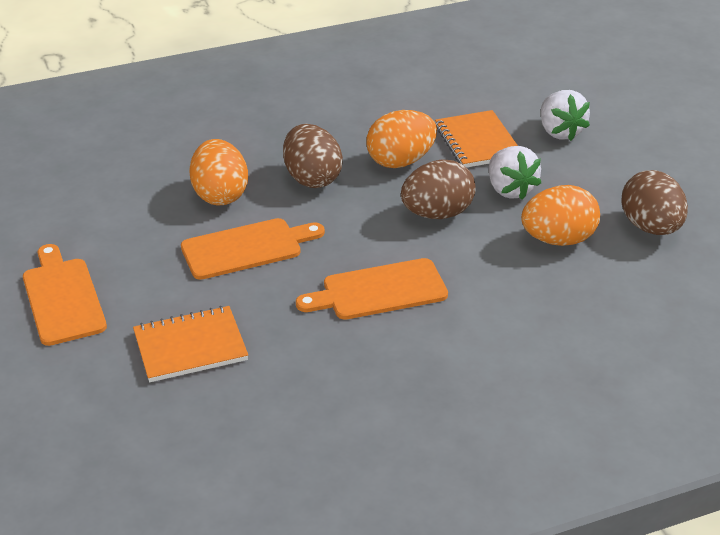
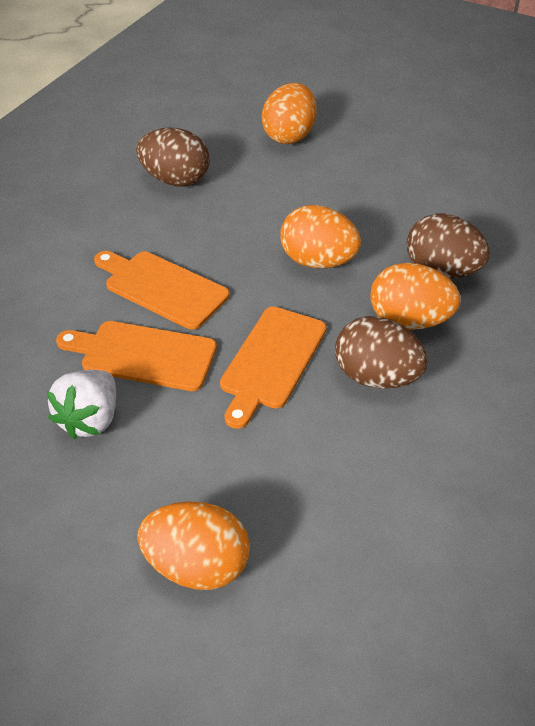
orange egg: [189,139,248,205] [366,110,437,168] [521,185,600,246] = 3 -> [137,501,250,590] [262,83,317,144] [280,205,361,268] [370,263,461,330] = 4
orange notebook: [133,306,248,382] [435,110,518,168] = 2 -> none = 0
white strawberry: [489,146,541,200] [540,90,590,141] = 2 -> [47,370,116,440] = 1

